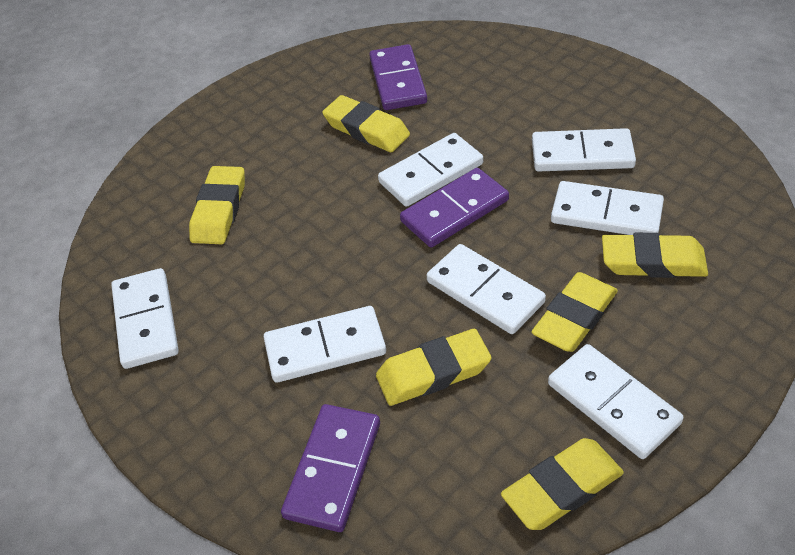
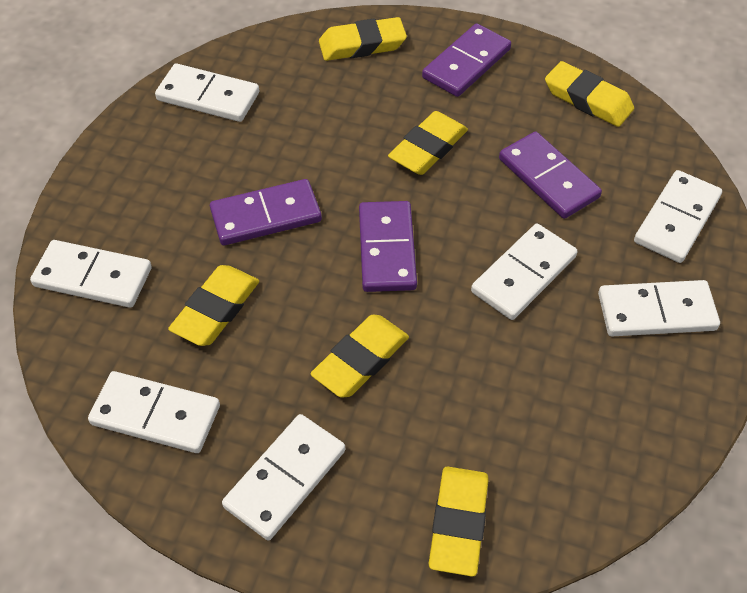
purple domino: [281,404,380,532] [369,44,427,110] [400,168,509,247] = 3 -> [210,179,322,245] [359,201,417,292] [422,23,511,97] [499,132,602,219] = 4

